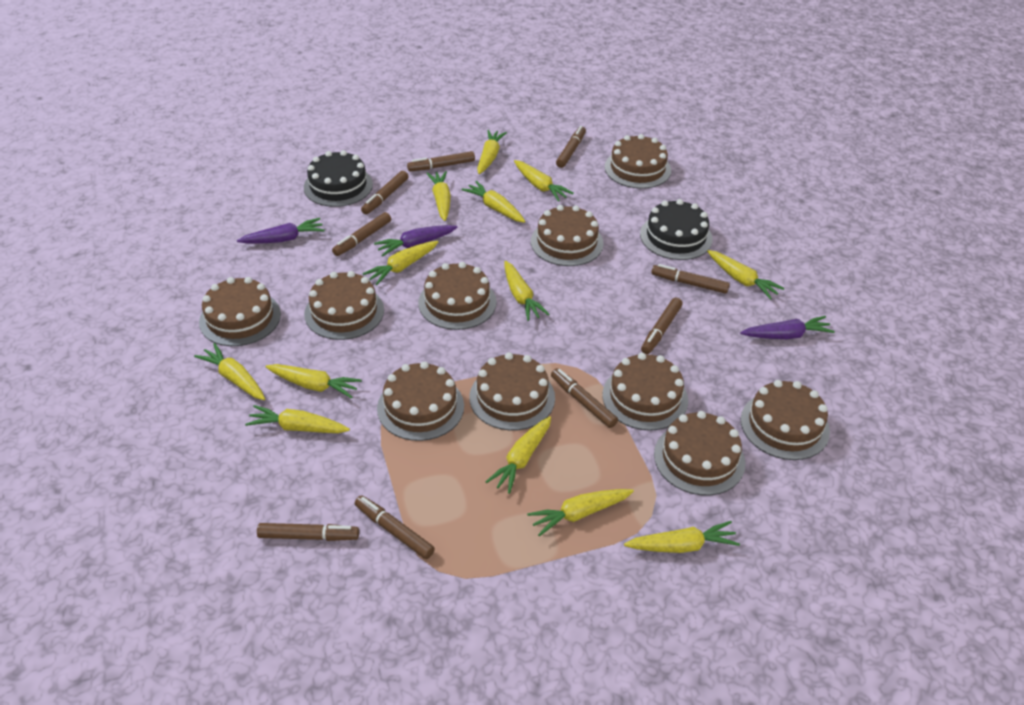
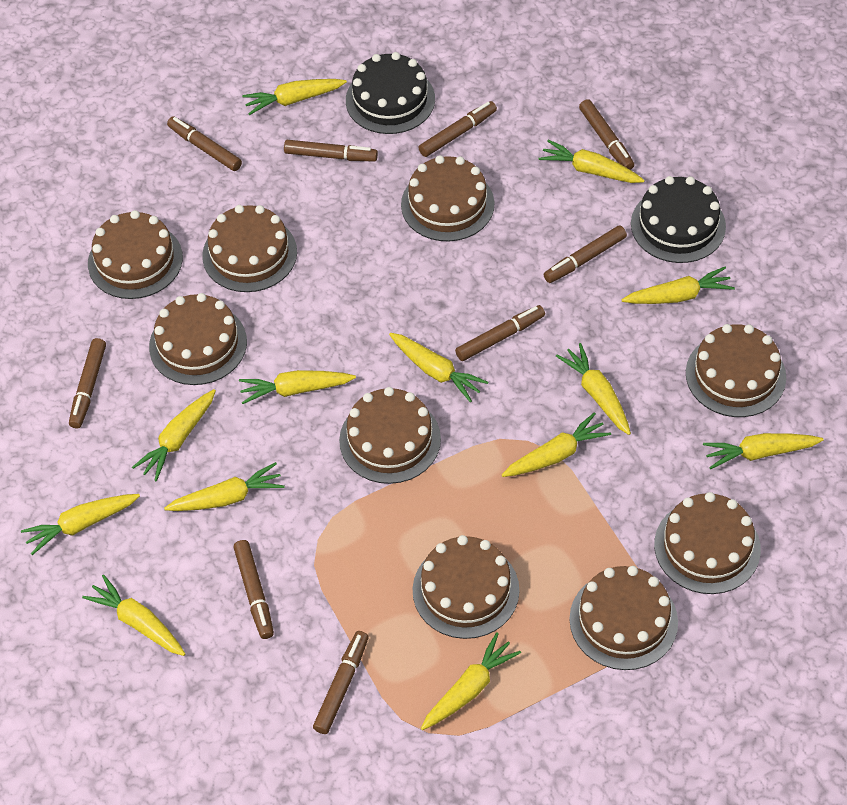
brown cake: [199,277,281,346] [304,271,384,340] [377,361,464,441] [418,262,496,330] [469,352,555,430] [531,205,604,266] [602,353,688,431] [605,134,671,189] [654,411,745,495] [741,380,830,460] = 10 -> [88,210,183,299] [149,293,247,385] [202,205,297,292] [339,387,441,484] [401,155,494,241] [413,535,519,639] [569,566,678,670] [654,492,761,594] [686,324,786,417] = 9
purple carrot: [237,218,325,243] [374,225,457,256] [740,316,835,339] = 3 -> none = 0

